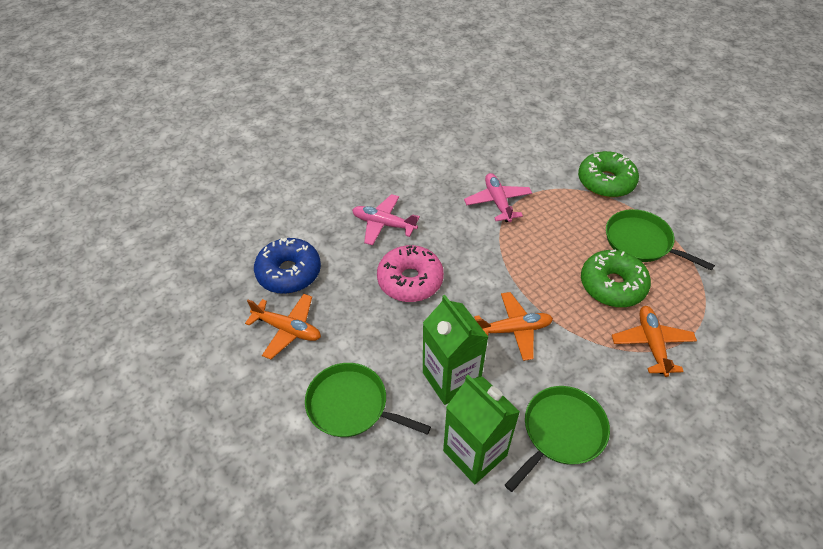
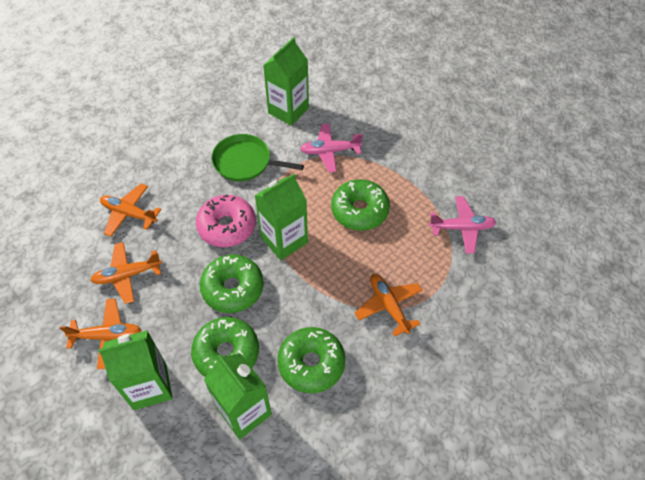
blue donut: [254,238,321,294] = 1 -> none = 0
green carton: [423,295,488,405] [443,375,520,484] = 2 -> [99,330,173,410] [204,353,272,439] [254,174,308,260] [263,37,309,126] = 4
green donut: [578,151,639,198] [581,249,651,307] = 2 -> [191,317,259,377] [200,254,264,313] [277,327,345,393] [331,179,390,231] = 4
green pan: [305,363,431,437] [505,386,610,492] [606,209,715,271] = 3 -> [211,134,304,181] = 1
orange plane: [245,294,321,359] [474,292,553,361] [612,306,697,377] = 3 -> [60,299,142,369] [91,242,162,304] [100,183,161,237] [355,274,423,337] = 4

